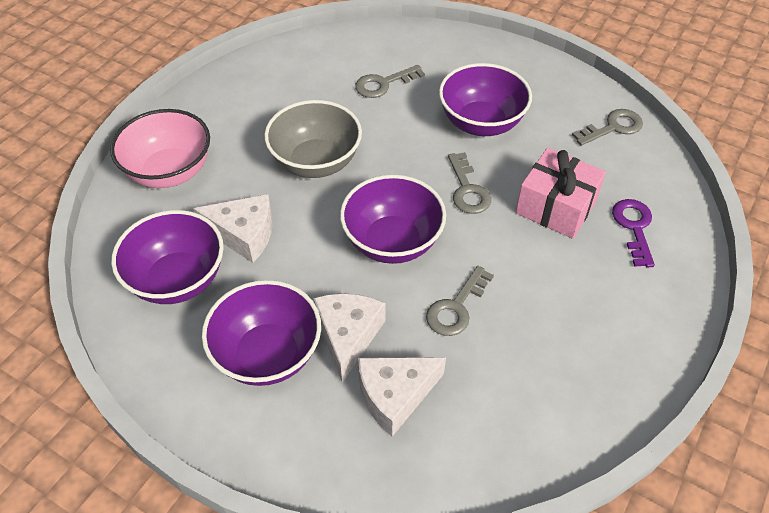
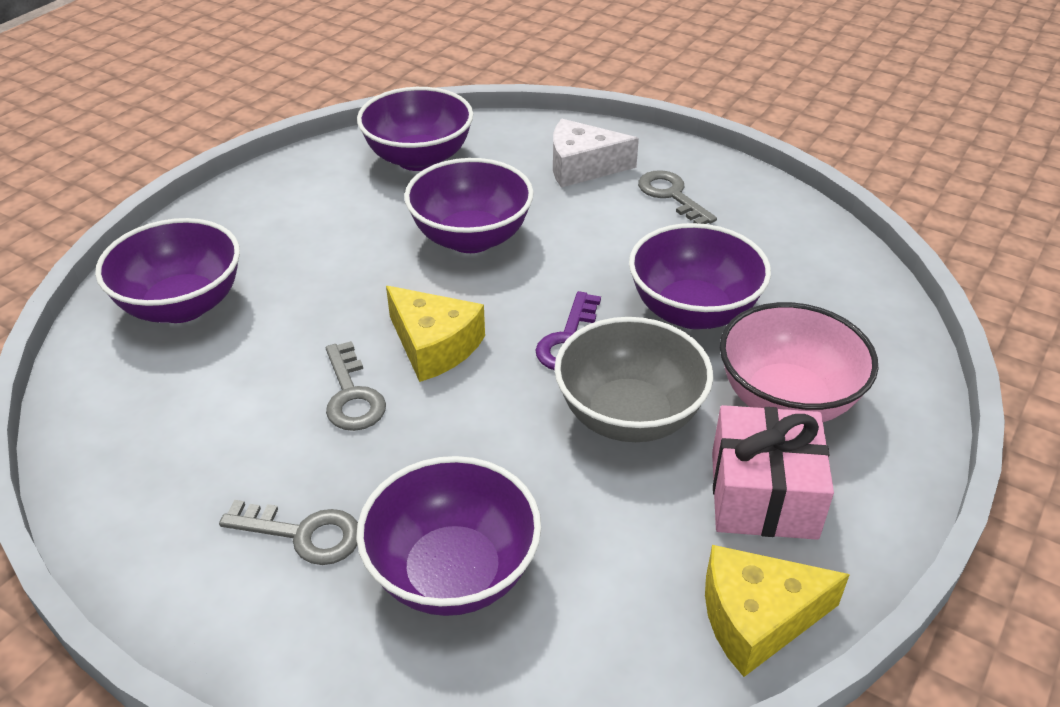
grey key: [355,65,425,98] [426,266,494,336] [448,152,491,214] [572,109,643,146] = 4 -> [219,500,358,565] [326,341,386,431] [638,170,717,224] = 3
purple bowl: [111,210,224,304] [202,280,321,386] [340,175,446,264] [439,63,532,136] = 4 -> [95,218,240,323] [356,456,541,616] [357,87,473,171] [404,158,534,253] [629,223,771,329] = 5
white cheese: [193,194,273,263] [313,293,385,383] [358,357,446,436] = 3 -> [553,119,639,188] = 1
yellow cheese: none = 0 -> [386,286,485,382] [705,545,850,677] = 2

